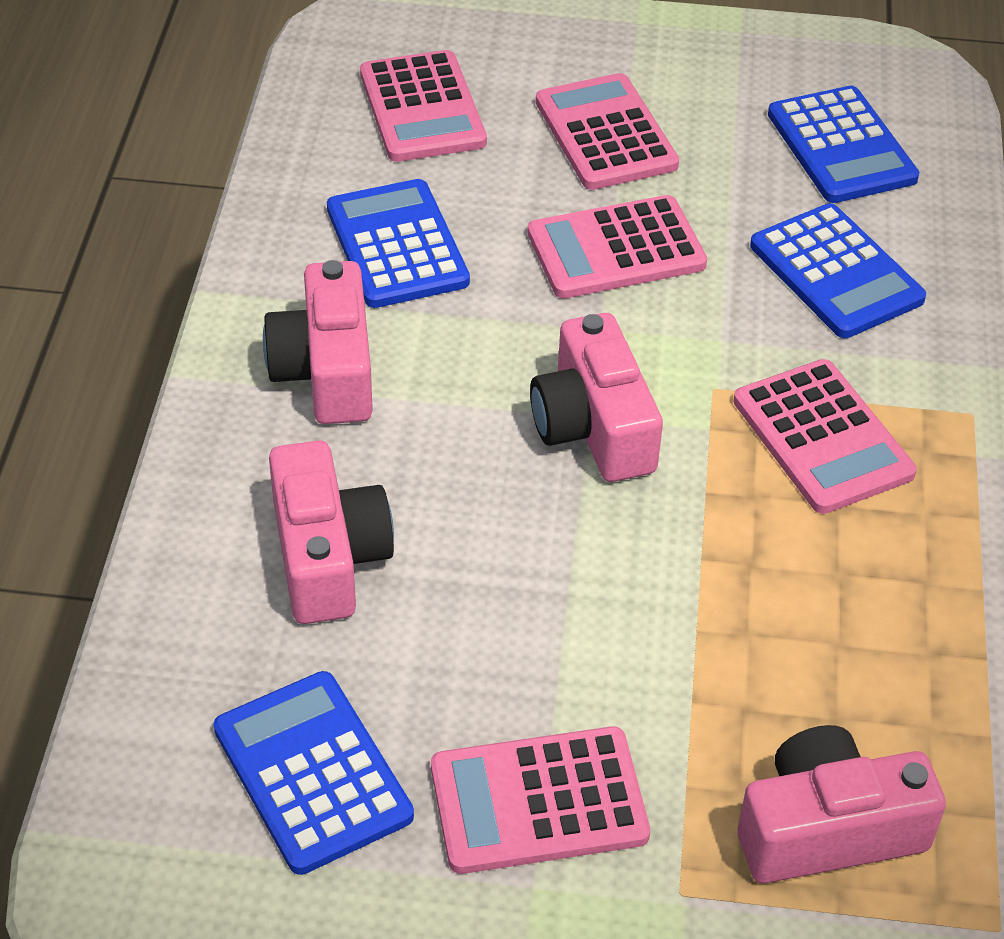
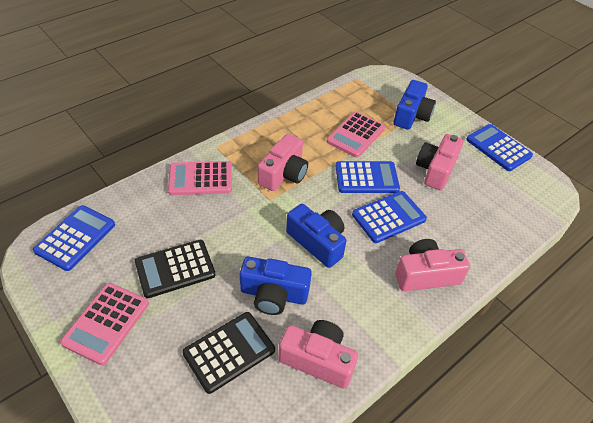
black calculator: none = 0 -> [135,240,216,298] [182,312,275,394] = 2
blue camera: none = 0 -> [240,257,312,315] [286,204,347,268] [393,80,436,130] = 3
pink calculator: [360,50,487,162] [431,726,650,874] [528,195,707,298] [536,73,679,190] [733,359,917,514] = 5 -> [60,283,149,365] [168,161,232,195] [327,112,385,158] = 3

